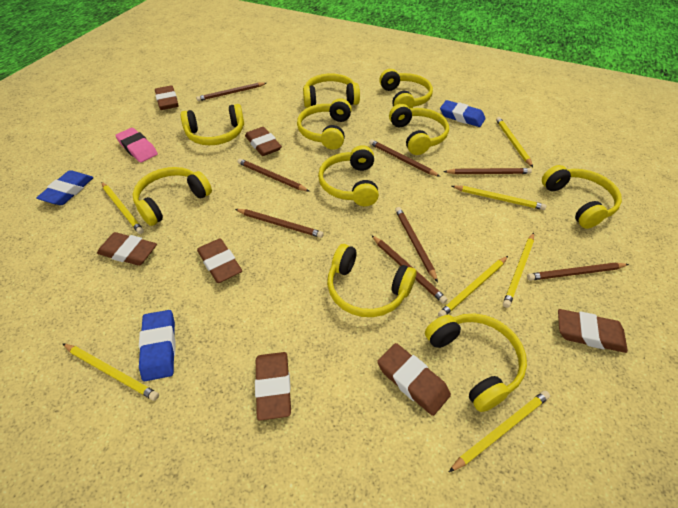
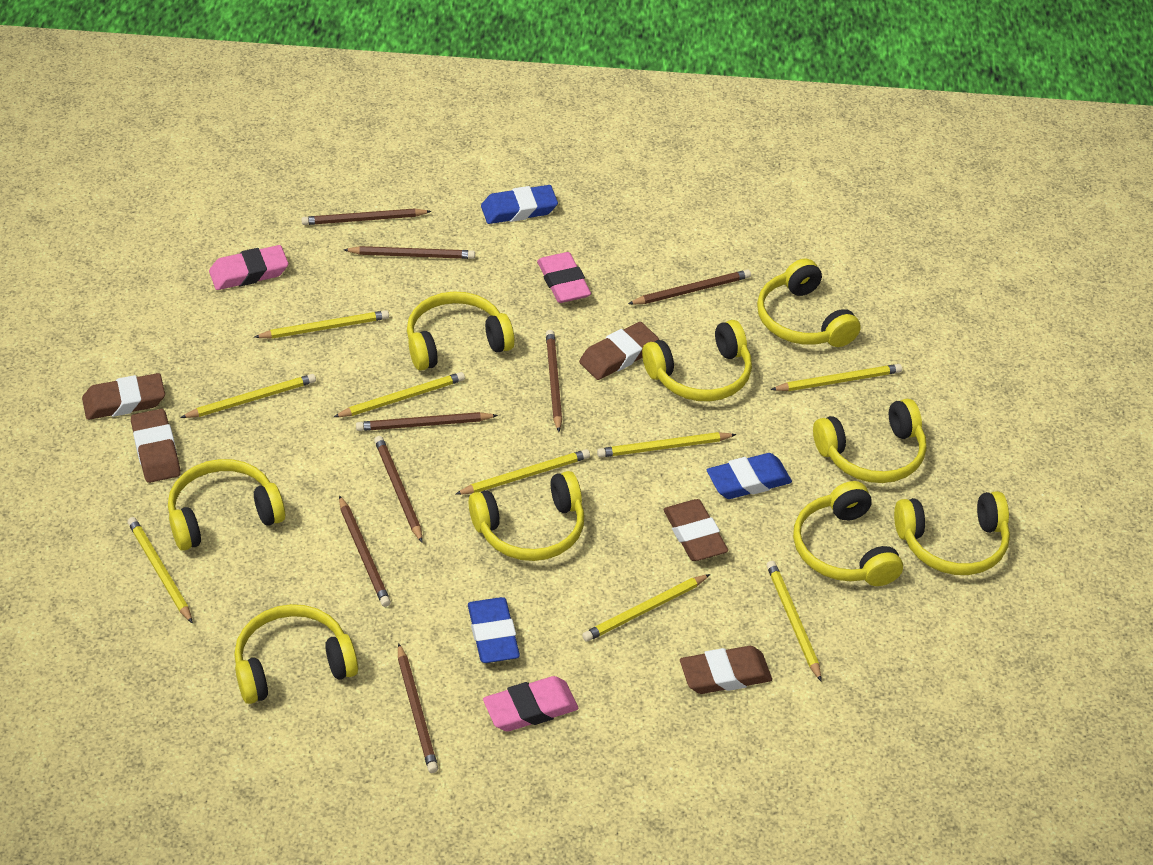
brown eraser: [97,232,157,266] [155,85,179,110] [197,239,242,283] [245,127,282,156] [255,352,291,421] [377,343,451,416] [558,309,628,353] = 7 -> [82,373,165,420] [131,409,181,483] [579,322,659,380] [663,499,728,561] [680,646,772,694] = 5
pink eraser: [115,128,158,163] = 1 -> [209,245,288,290] [483,676,578,732] [537,252,591,303] = 3
yellow headphones: [133,167,212,226] [181,104,244,145] [297,98,352,150] [303,74,360,108] [318,145,379,206] [327,244,416,317] [379,69,433,108] [389,104,449,155] [425,314,527,412] [542,165,622,229] = 10 -> [168,459,285,551] [234,604,358,704] [407,291,515,371] [469,471,585,561] [642,320,752,401] [757,258,861,347] [793,481,903,586] [813,399,926,483] [894,491,1010,575] = 9
yellow pencil: [62,343,159,401] [101,182,144,234] [438,256,508,317] [449,391,550,472] [452,186,546,210] [496,117,533,167] [503,232,534,308] = 7 -> [128,517,193,624] [180,374,316,418] [255,310,389,339] [334,372,465,417] [455,449,590,495] [582,574,710,642] [597,432,737,458] [767,561,822,682] [771,364,902,391] = 9

